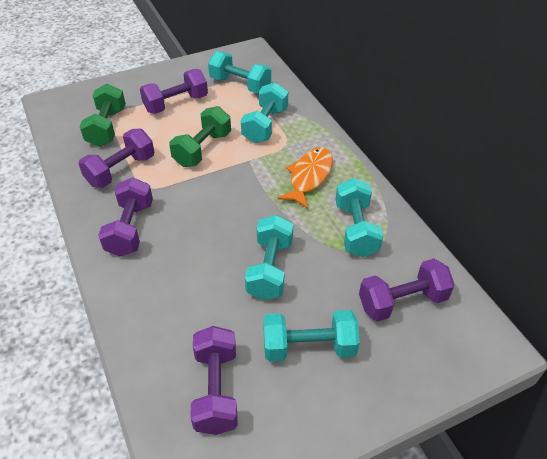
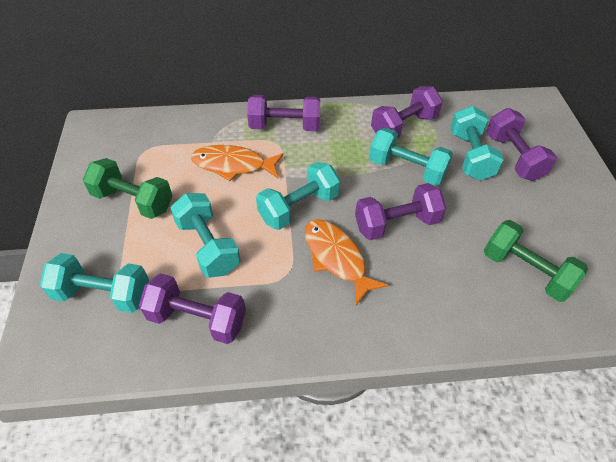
orange fish: [277,147,333,209] = 1 -> [191,145,284,181] [305,219,388,306] = 2

